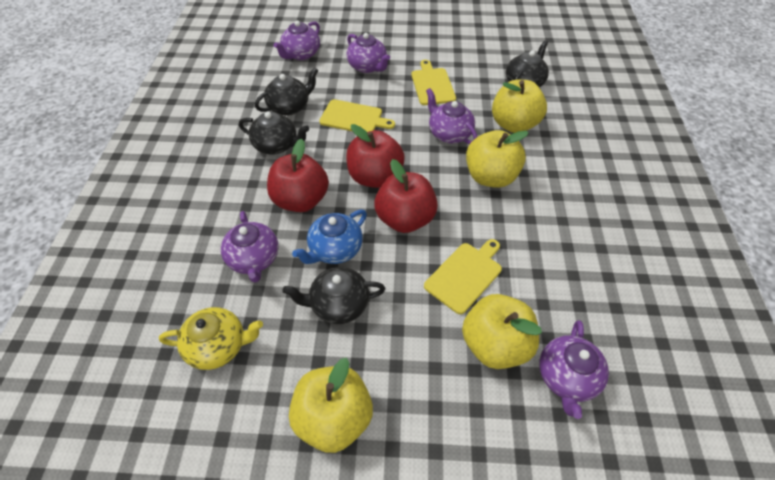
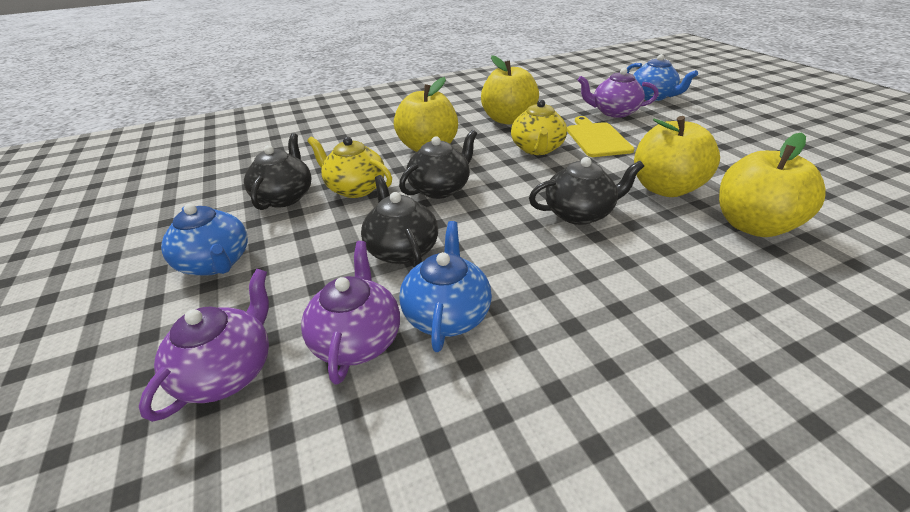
blue teapot: [292,210,367,264] = 1 -> [161,204,248,276] [399,221,492,352] [627,54,698,101] = 3
purple teapot: [221,211,279,283] [273,20,320,60] [346,33,390,73] [426,88,478,144] [539,320,609,419] = 5 -> [139,269,269,422] [301,241,400,385] [578,68,659,118] = 3
red apple: [267,139,329,212] [346,124,405,188] [374,159,438,233] = 3 -> none = 0
yellow cutting board: [319,99,395,132] [411,60,456,105] [424,239,502,314] = 3 -> [567,116,635,157] = 1
yellow teapot: [159,307,263,370] = 1 -> [307,137,392,198] [511,99,567,155] = 2

